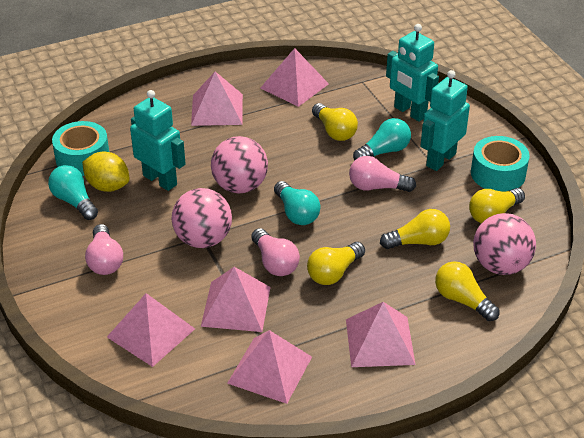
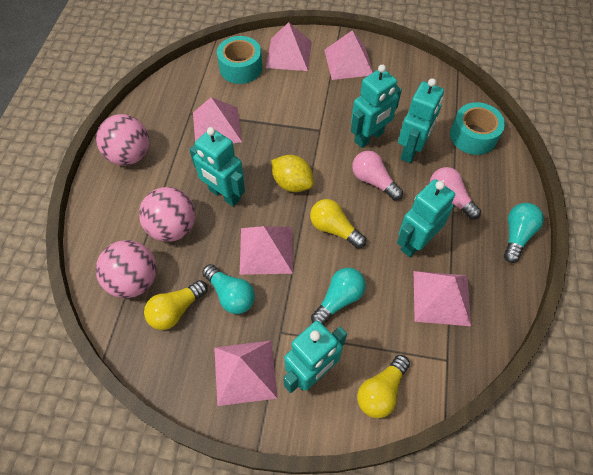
pink light bulb: [85,224,123,275] [251,228,300,276] [349,156,416,192] = 3 -> [352,151,403,200] [430,167,481,220] = 2
turquoise robot: [130,90,186,191] [386,24,439,122] [420,70,470,171] = 3 -> [189,127,245,207] [283,321,347,393] [351,64,402,148] [397,179,455,257] [398,78,444,163] = 5
yellow light bulb: [307,242,365,285] [312,103,358,141] [380,209,450,249] [435,261,500,321] [469,188,525,223] = 5 -> [144,280,208,330] [310,199,366,248] [357,355,410,418] = 3

